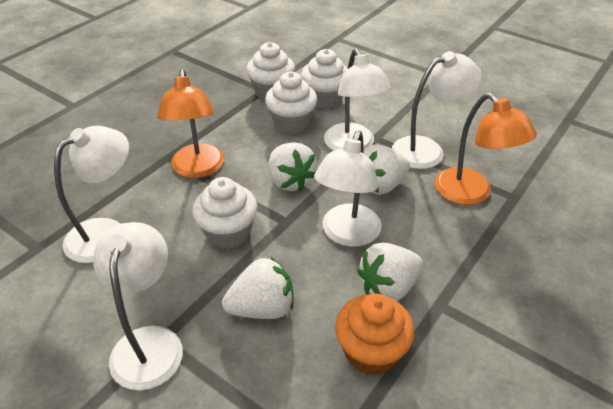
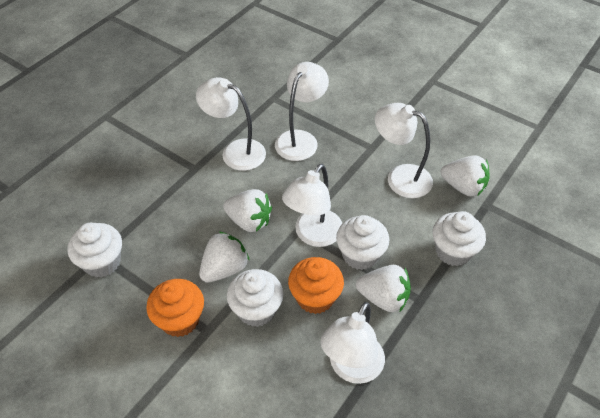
orange cupcake: [335,294,414,376] = 1 -> [146,279,204,337] [288,257,344,314] = 2
orange lamp: [157,69,224,178] [435,93,537,205] = 2 -> none = 0

